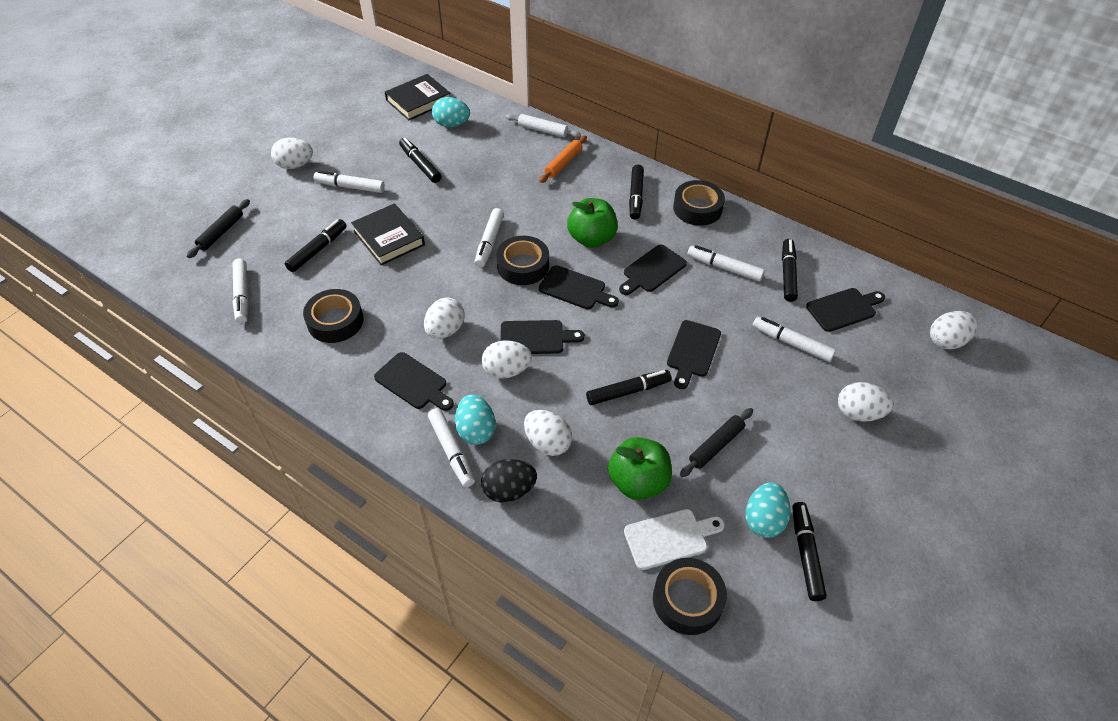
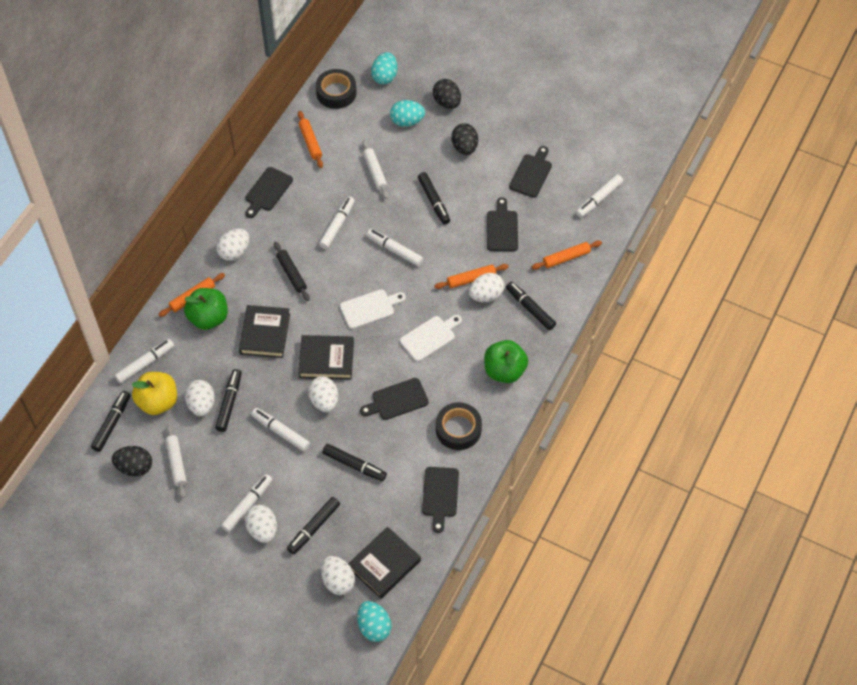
black book: [351,203,425,265] [385,74,450,120] = 2 -> [239,305,290,358] [298,335,354,380] [348,527,421,599] = 3
black cutting board: [374,352,454,411] [500,320,585,354] [539,265,619,309] [619,245,687,295] [667,320,721,389] [806,288,885,332] = 6 -> [245,167,293,218] [360,378,429,420] [422,467,459,533] [487,197,518,251] [509,146,552,198] = 5
black egg: [481,459,537,502] = 1 -> [112,446,152,477] [433,79,461,109] [451,123,478,155] = 3
black rolling pin: [187,199,250,258] [680,408,753,477] = 2 -> [274,242,310,301] = 1
black tape: [303,289,364,343] [496,236,549,285] [653,558,727,635] [673,180,725,226] = 4 -> [316,69,356,109] [436,402,482,450] = 2
orange rolling pin: [539,135,587,183] = 1 -> [158,273,225,317] [298,111,323,168] [434,264,509,289] [532,241,602,270] = 4
white cutting board: [624,509,725,570] = 1 -> [340,289,406,329] [400,315,462,362] = 2
white rolling pin: [506,114,581,138] = 1 -> [165,424,187,498] [362,140,388,199] = 2
yellow apple: none = 0 -> [132,372,177,415] = 1

